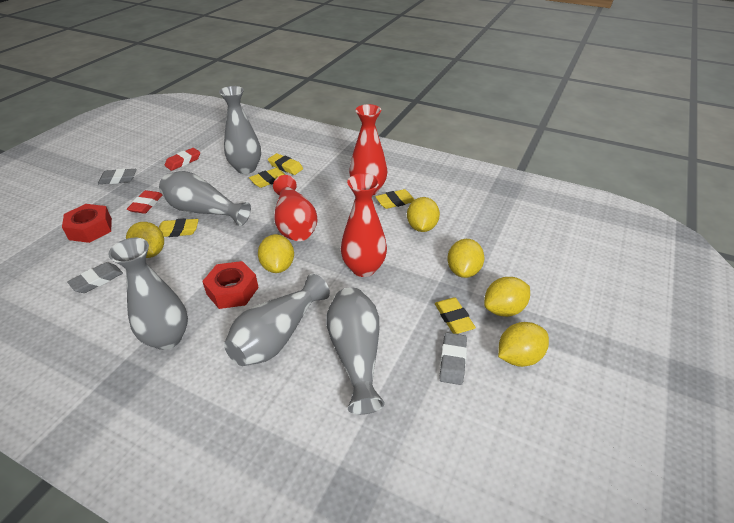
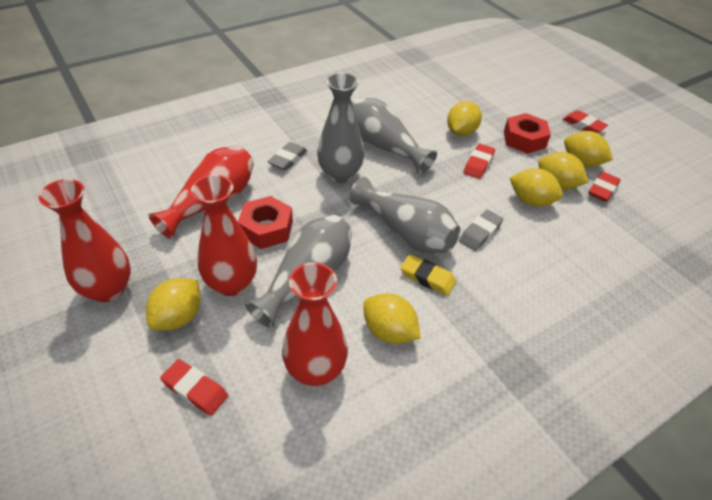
grey eraser: [67,262,123,293] [98,168,137,184] [439,333,467,385] = 3 -> [268,142,307,171] [459,210,503,251] = 2
grey vase: [108,238,188,350] [159,171,251,226] [219,86,261,174] [224,274,330,366] [326,287,385,415] = 5 -> [245,215,352,328] [317,73,364,183] [350,177,461,253] [352,98,437,174] = 4
red eraser: [127,190,162,214] [165,148,200,171] = 2 -> [160,359,228,416] [463,144,495,179] [563,110,608,133] [588,172,620,202] = 4
red vase: [273,175,317,241] [341,173,387,277] [349,104,387,196] = 3 -> [38,179,131,302] [149,146,254,239] [191,175,257,296] [282,262,348,386] = 4
yellow eraser: [158,218,199,237] [249,168,285,188] [268,153,303,175] [375,189,415,209] [435,297,476,334] = 5 -> [400,254,456,295] = 1

